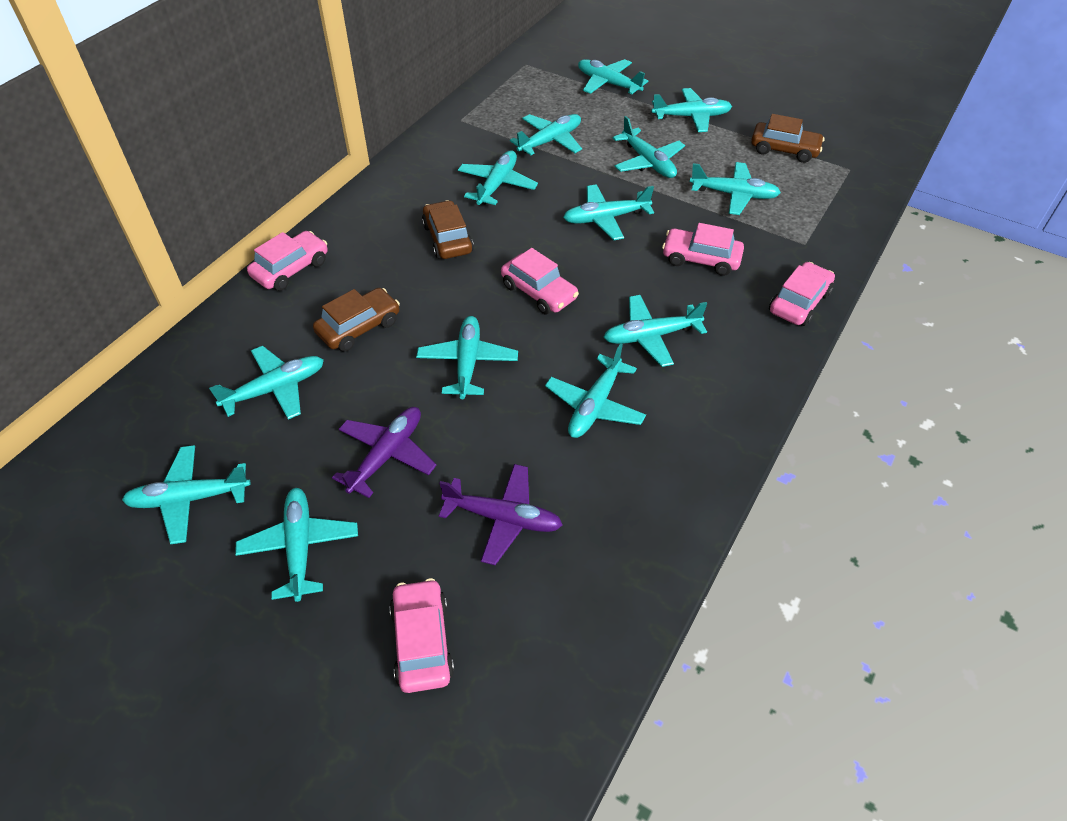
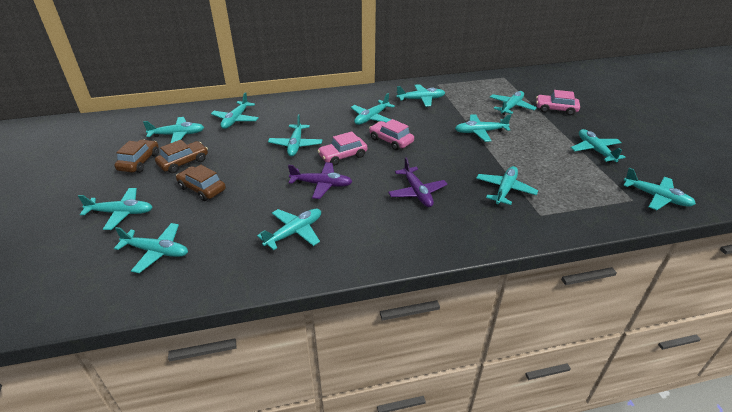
pink car: [247,231,328,291] [389,578,454,693] [501,248,579,314] [662,223,744,276] [769,262,835,326] = 5 -> [317,131,368,166] [369,119,414,150] [536,90,580,115] = 3

